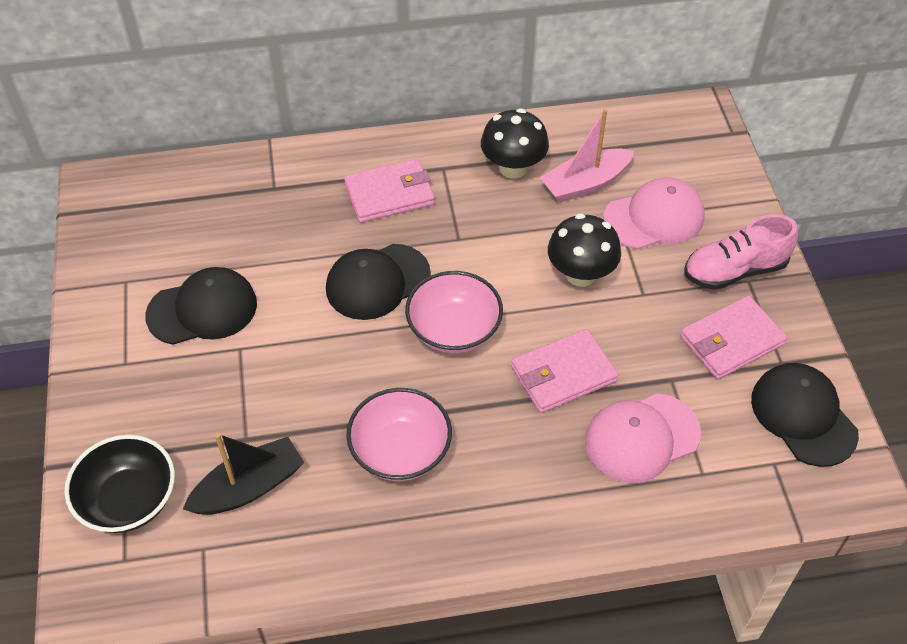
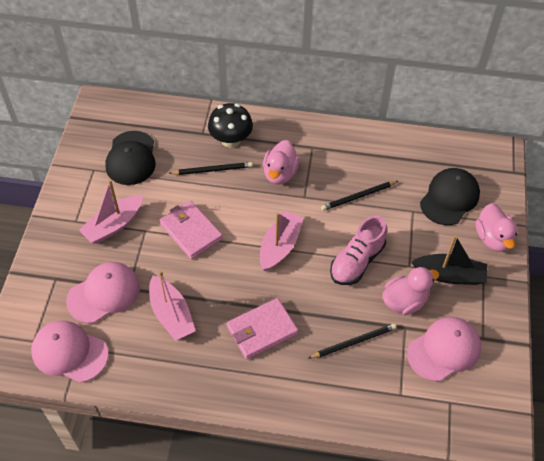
black bowl: [64,435,175,533] = 1 -> none = 0
black cap: [145,267,257,345] [326,244,431,320] [751,363,859,467] = 3 -> [105,131,156,185] [420,168,480,225] = 2
black mushroom: [481,109,549,179] [548,213,621,287] = 2 -> [208,103,253,148] = 1
black pencil: none = 0 -> [169,162,253,175] [308,324,397,359] [321,181,398,211] = 3
pink boat: [540,109,634,203] = 1 -> [79,180,143,244] [149,270,196,341] [260,210,304,271] = 3
pink bowl: [346,388,452,481] [405,271,503,353] = 2 -> none = 0
pink cap: [585,394,701,483] [603,177,705,249] = 2 -> [31,321,109,383] [66,262,140,323] [407,317,481,382] = 3
pink duck: none = 0 -> [263,140,300,184] [382,267,439,315] [476,203,518,252] = 3
pink wallet: [344,159,435,223] [511,329,618,413] [680,296,787,380] = 3 -> [159,200,223,259] [227,298,298,360] = 2

